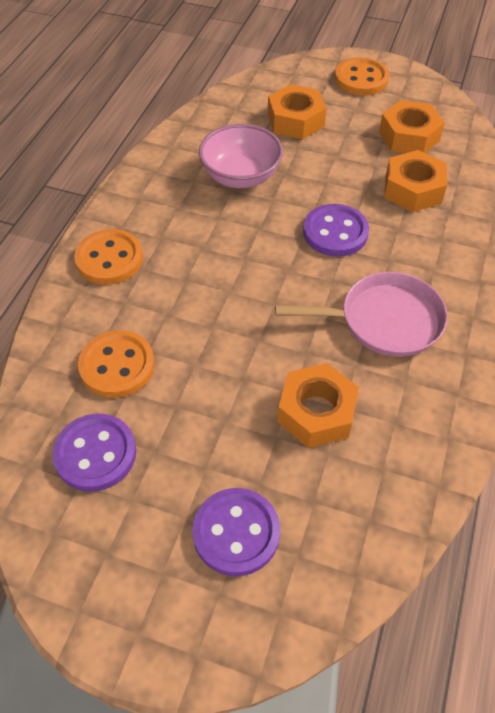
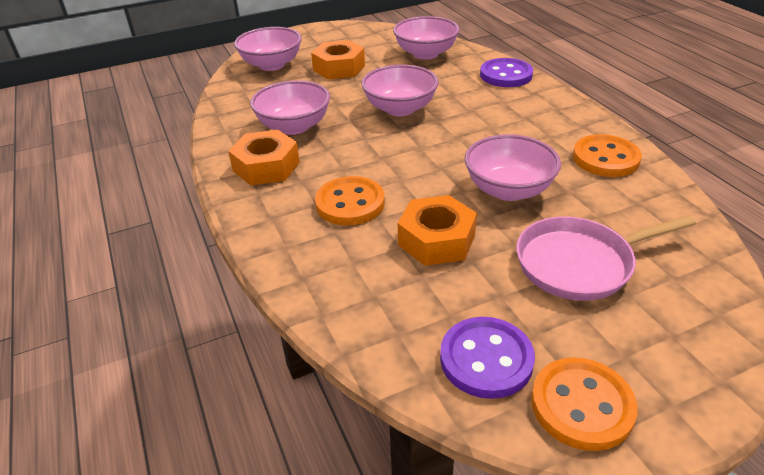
orange nut: [268,84,327,139] [278,363,359,448] [379,100,445,153] [384,150,447,212] = 4 -> [228,130,300,186] [311,40,365,79] [398,195,477,266] = 3
pink bowl: [199,124,283,188] = 1 -> [234,27,302,71] [250,80,330,135] [361,64,439,117] [393,16,459,60] [465,134,561,201] = 5
purple button: [52,414,136,492] [192,488,280,576] [303,204,369,257] = 3 -> [440,317,535,399] [480,58,533,87] = 2

